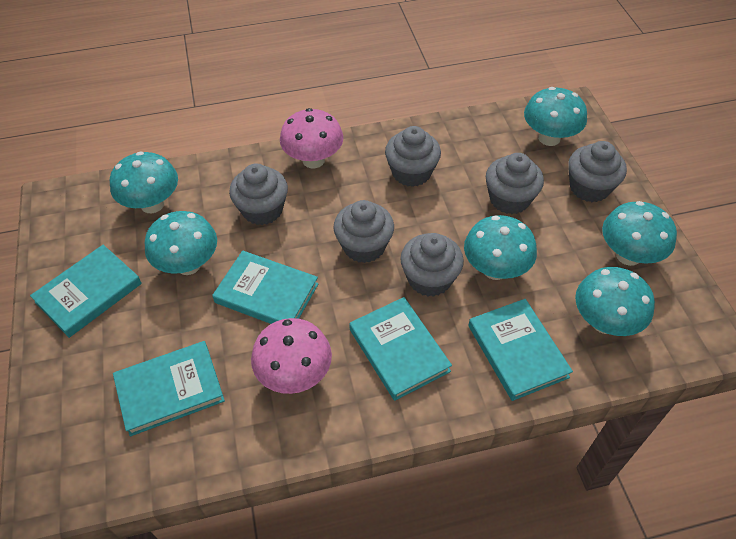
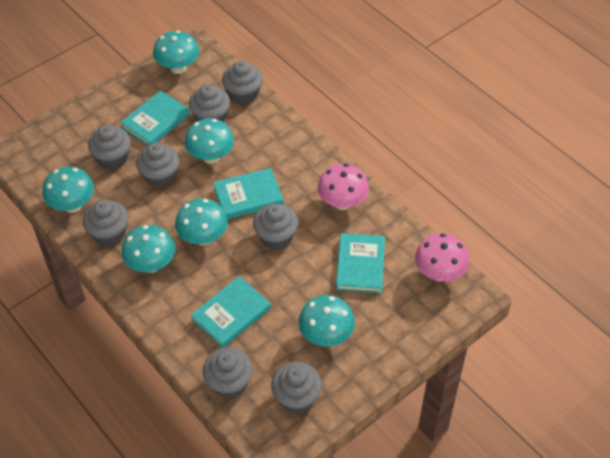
grey cupcake: [229,164,288,225] [333,200,394,263] [385,126,441,187] [400,233,464,297] [486,153,544,214] [568,141,627,202] = 6 -> [83,200,128,246] [88,125,131,170] [136,143,180,188] [189,84,230,122] [203,347,253,398] [222,61,263,105] [253,204,298,250] [271,362,322,413] = 8
turquoise book: [30,245,142,338] [113,341,225,436] [212,250,319,324] [349,297,452,401] [468,299,573,401] = 5 -> [120,90,190,146] [191,276,271,348] [213,168,284,219] [336,233,385,294] = 4

